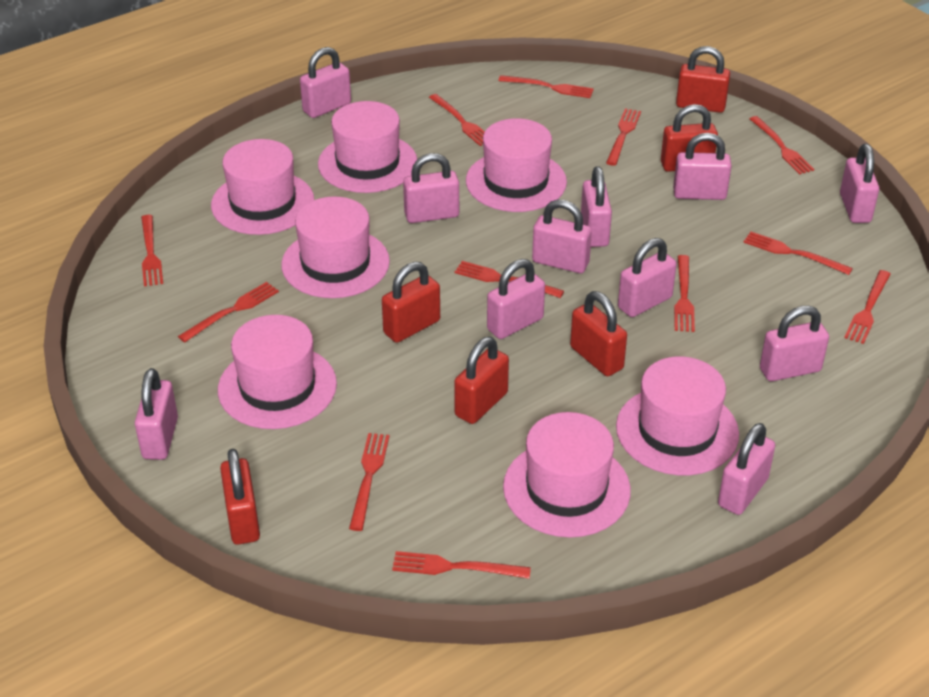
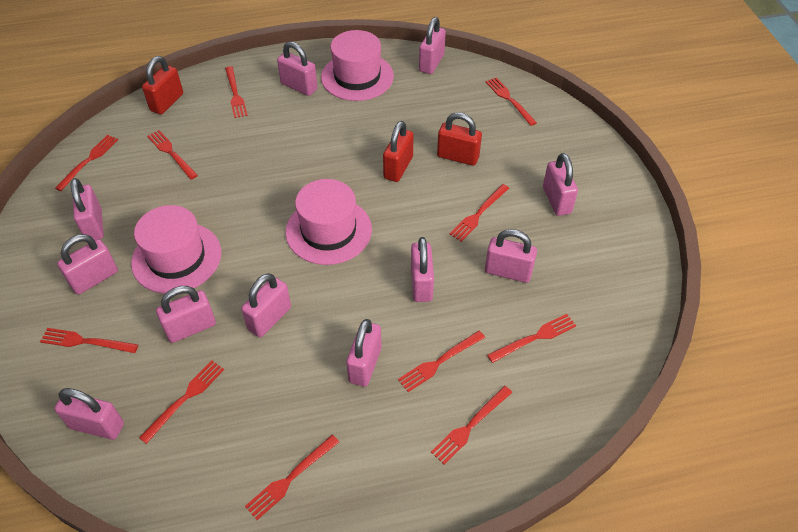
pink hat: [211,139,314,235] [218,315,337,429] [281,197,390,298] [318,101,417,193] [466,118,567,212] [503,412,631,538] [616,356,739,475] = 7 -> [131,205,221,294] [286,179,372,265] [321,30,394,101] = 3
red fork: [141,215,163,286] [178,282,279,342] [349,433,389,531] [392,551,531,579] [429,94,485,146] [455,261,564,298] [498,75,594,98] [606,108,641,166] [674,255,695,332] [743,232,853,275] [749,116,814,175] [844,270,891,344] = 12 -> [40,328,138,353] [55,135,118,191] [139,360,224,444] [147,130,198,180] [225,66,248,118] [245,435,339,520] [398,331,485,392] [431,386,512,464] [449,184,509,242] [486,78,537,126] [487,314,576,363] = 11
red padlock: [220,449,260,545] [382,262,440,343] [454,337,509,424] [570,291,627,376] [661,104,718,172] [676,46,730,113] = 6 -> [142,56,183,115] [383,121,414,182] [437,112,482,166] = 3

